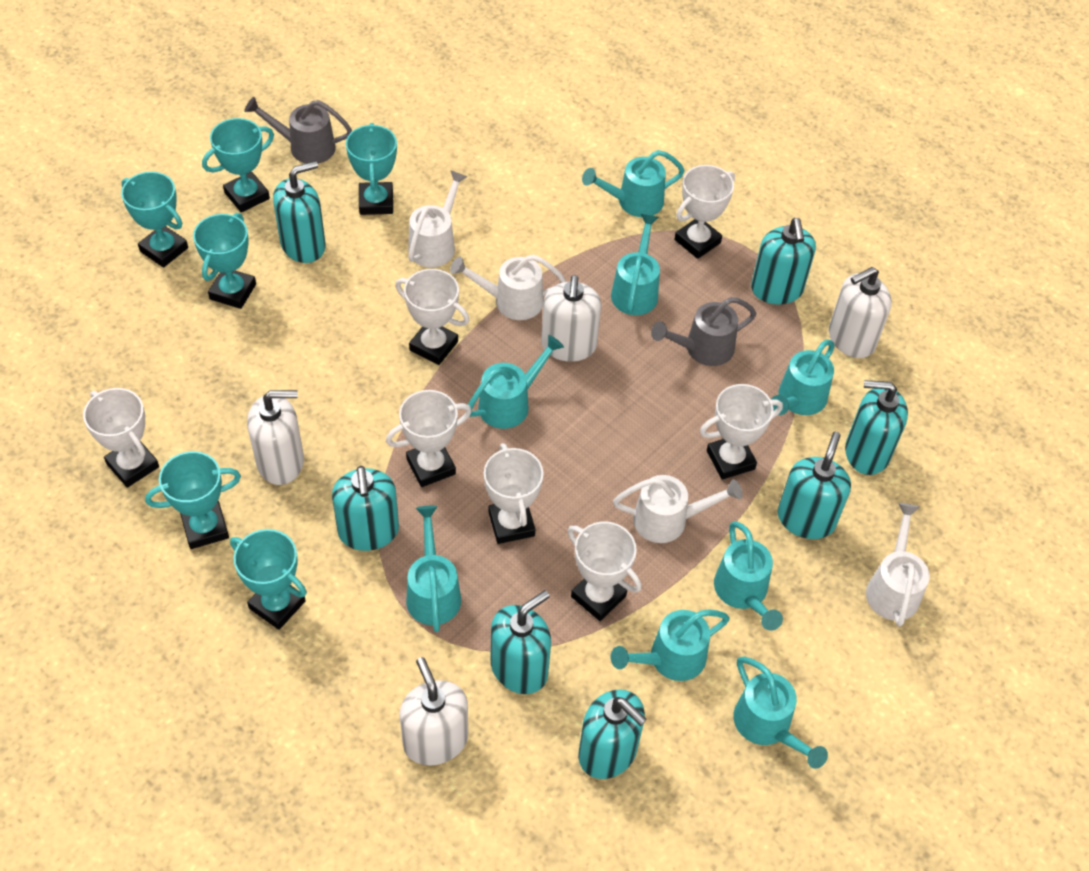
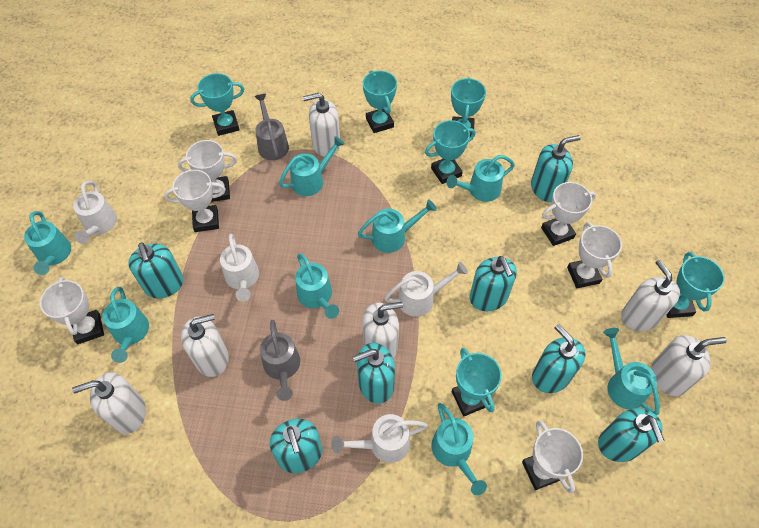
white soap dispenser: [247,390,304,485] [400,657,468,765] [541,275,601,362] [829,267,891,358] = 4 -> [72,372,146,434] [181,314,229,377] [303,93,340,157] [362,302,403,358] [621,260,680,331] [652,335,727,396] = 6
white trophy: [83,388,159,488] [386,390,472,487] [395,269,469,365] [484,443,544,544] [567,522,642,621] [674,165,735,259] [700,384,783,480] = 7 -> [40,277,104,344] [164,170,226,232] [178,140,237,202] [522,421,583,494] [541,182,596,246] [567,222,622,288] = 6

